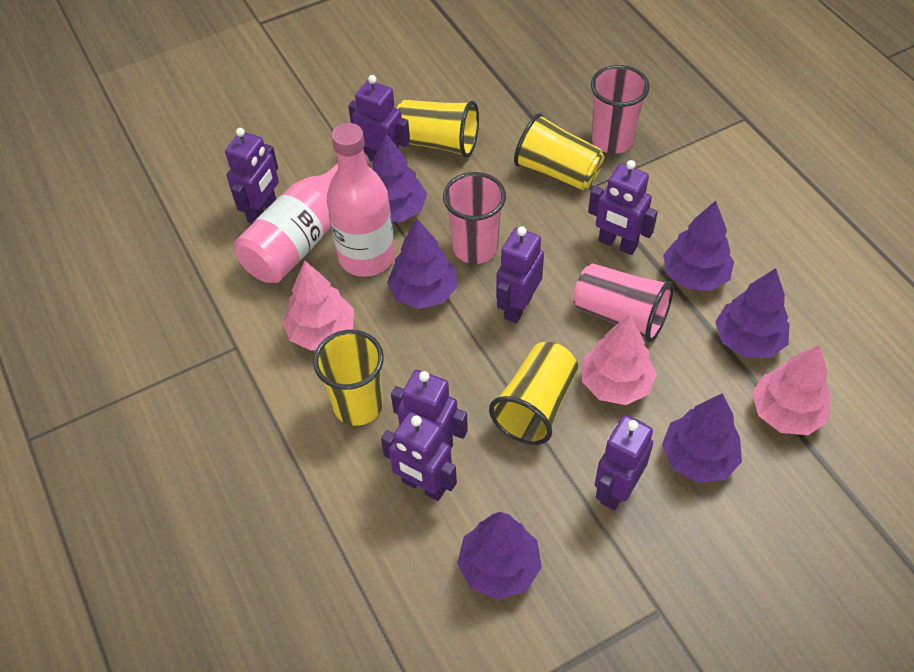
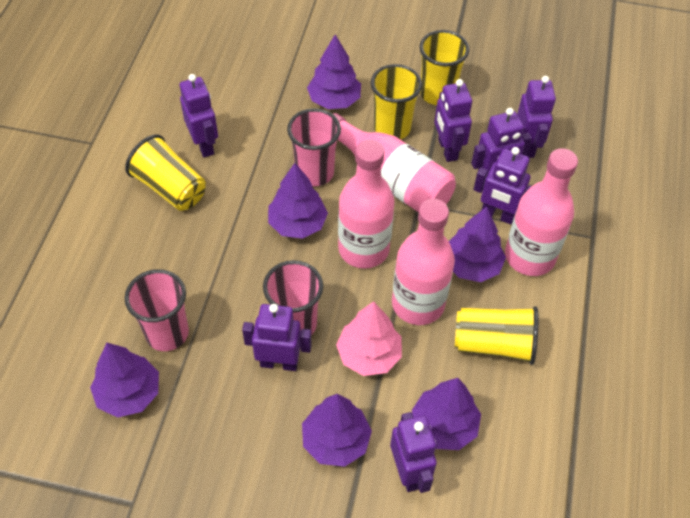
pink bottle: [235,152,370,283] [327,123,395,277] = 2 -> [333,113,456,213] [338,140,394,268] [392,199,455,325] [505,148,578,276] = 4
pink tree: [282,261,354,351] [582,314,657,405] [752,345,831,435] = 3 -> [336,301,402,376] = 1

